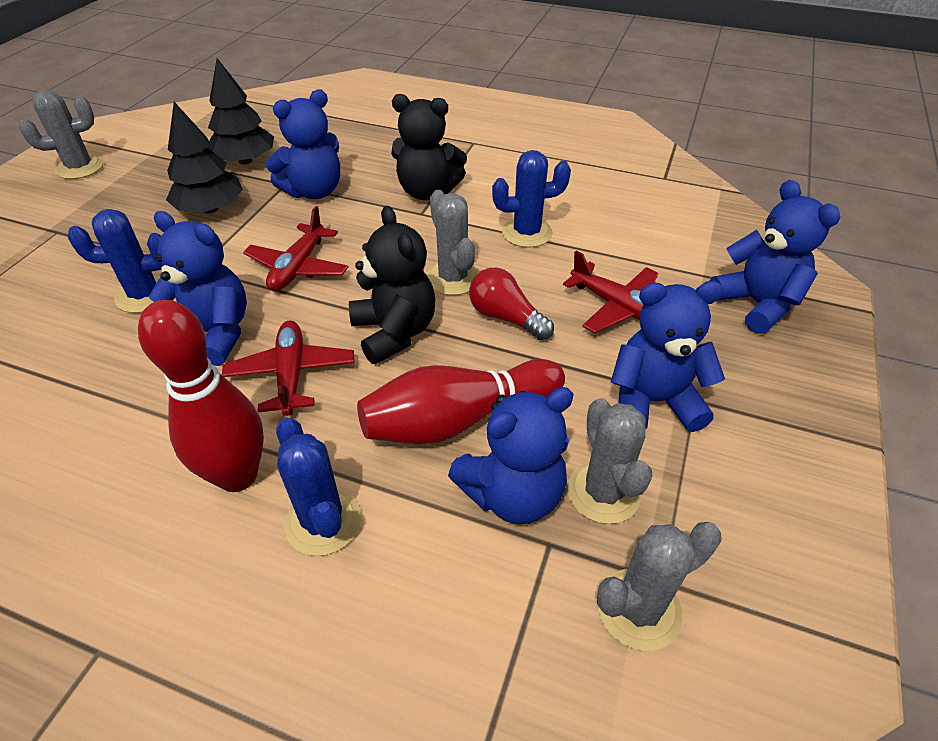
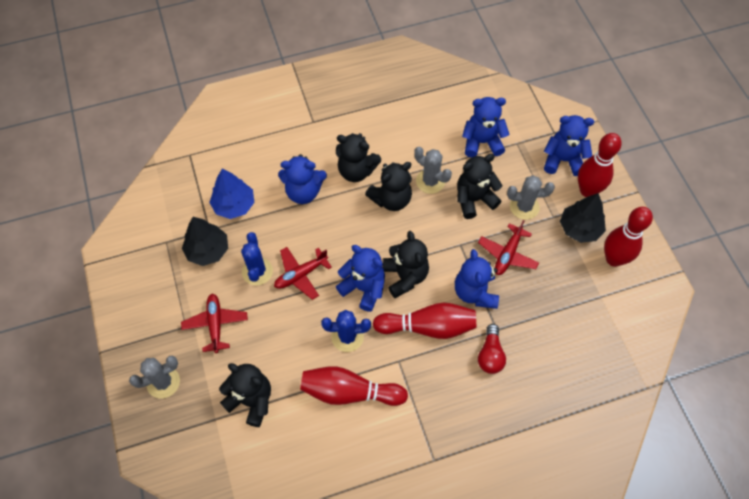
black teddy bear: [349,206,436,364] [391,94,467,200] = 2 -> [219,363,271,427] [336,133,381,182] [365,162,412,211] [383,231,429,298] [457,154,502,219] = 5
blue cactus: [68,209,162,313] [276,418,361,556] [492,150,571,247] = 3 -> [241,232,273,285] [321,310,371,352] = 2
blue tree: none = 0 -> [209,169,254,219] = 1
grey cactus: [19,90,103,179] [426,190,479,295] [567,398,653,524] [597,522,722,651] = 4 -> [129,356,180,399] [414,147,452,194] [507,175,555,220] = 3
red bowling pin: [138,300,264,492] [357,359,565,444] = 2 -> [300,366,408,406] [373,303,477,339] [578,133,622,197] [604,207,653,267] = 4

